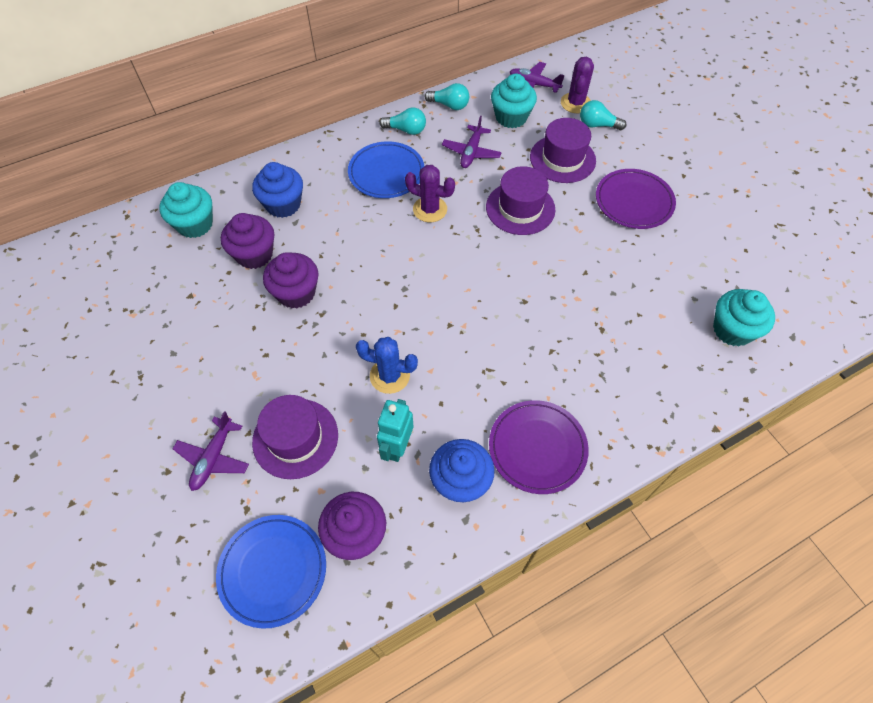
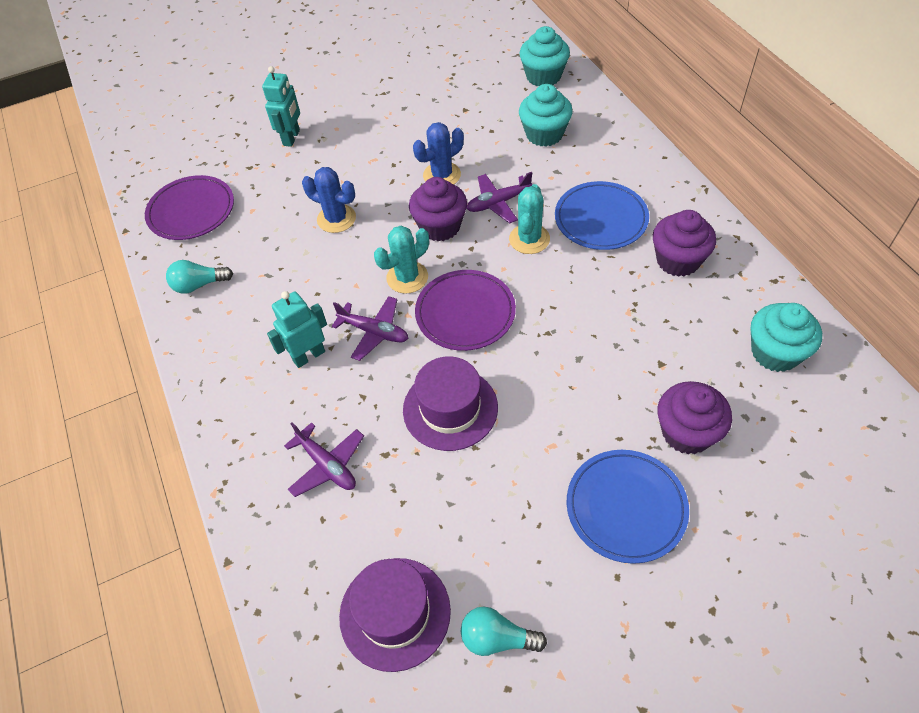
blue cactus: [356,337,418,394] = 1 -> [302,167,356,233] [413,122,464,184] = 2
blue cupcake: [252,162,303,218] [429,439,495,503] = 2 -> none = 0
purple cactus: [405,165,455,222] [561,57,594,113] = 2 -> none = 0
purple hat: [252,395,338,479] [486,166,555,235] [530,118,596,183] = 3 -> [339,558,451,672] [403,356,498,451] = 2
turquoise cactus: none = 0 -> [374,226,429,294] [509,184,550,254] = 2
turquoise light bulb: [379,107,426,135] [424,83,469,110] [580,100,626,131] = 3 -> [166,260,233,294] [461,606,547,656] = 2
turquoise robot: [377,399,413,462] = 1 -> [262,66,300,147] [267,291,327,368] = 2

